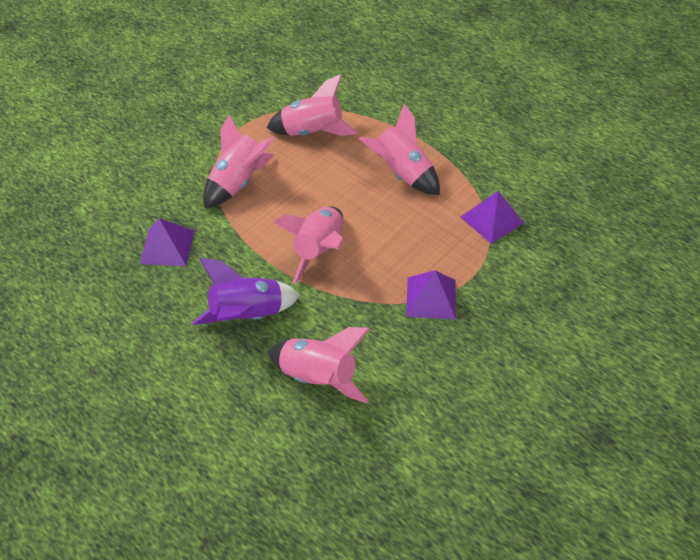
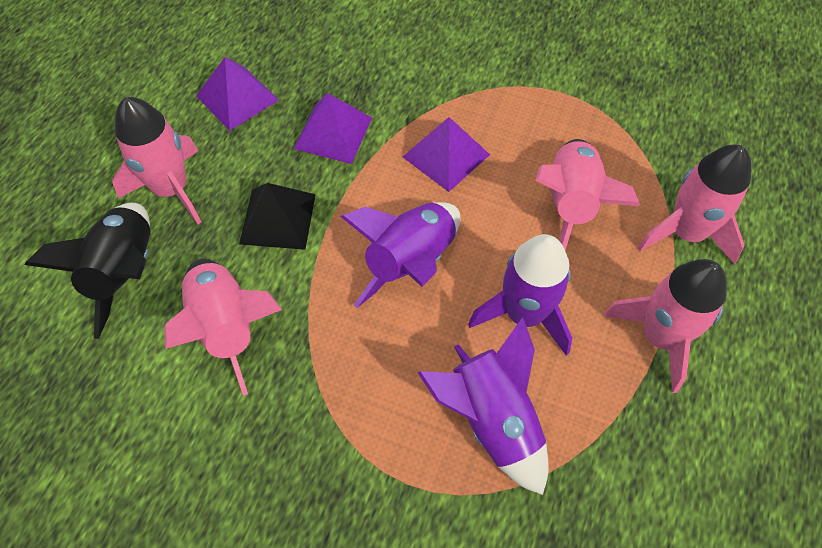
black pyramid: none = 0 -> [239,183,316,250] = 1
black rocket: none = 0 -> [24,203,151,339] = 1
purple rocket: [192,258,300,325] = 1 -> [340,202,461,308] [417,318,549,495] [468,234,572,356] = 3

